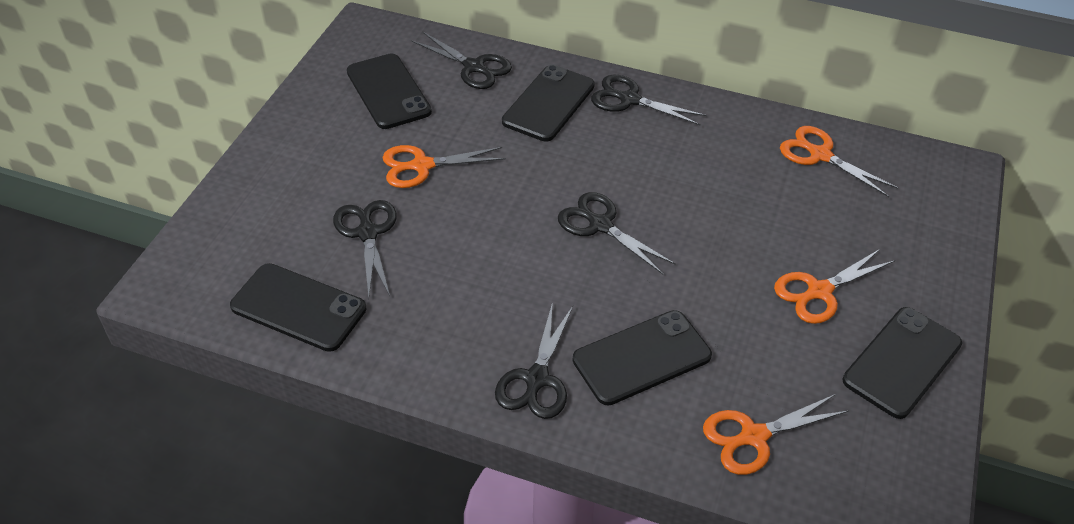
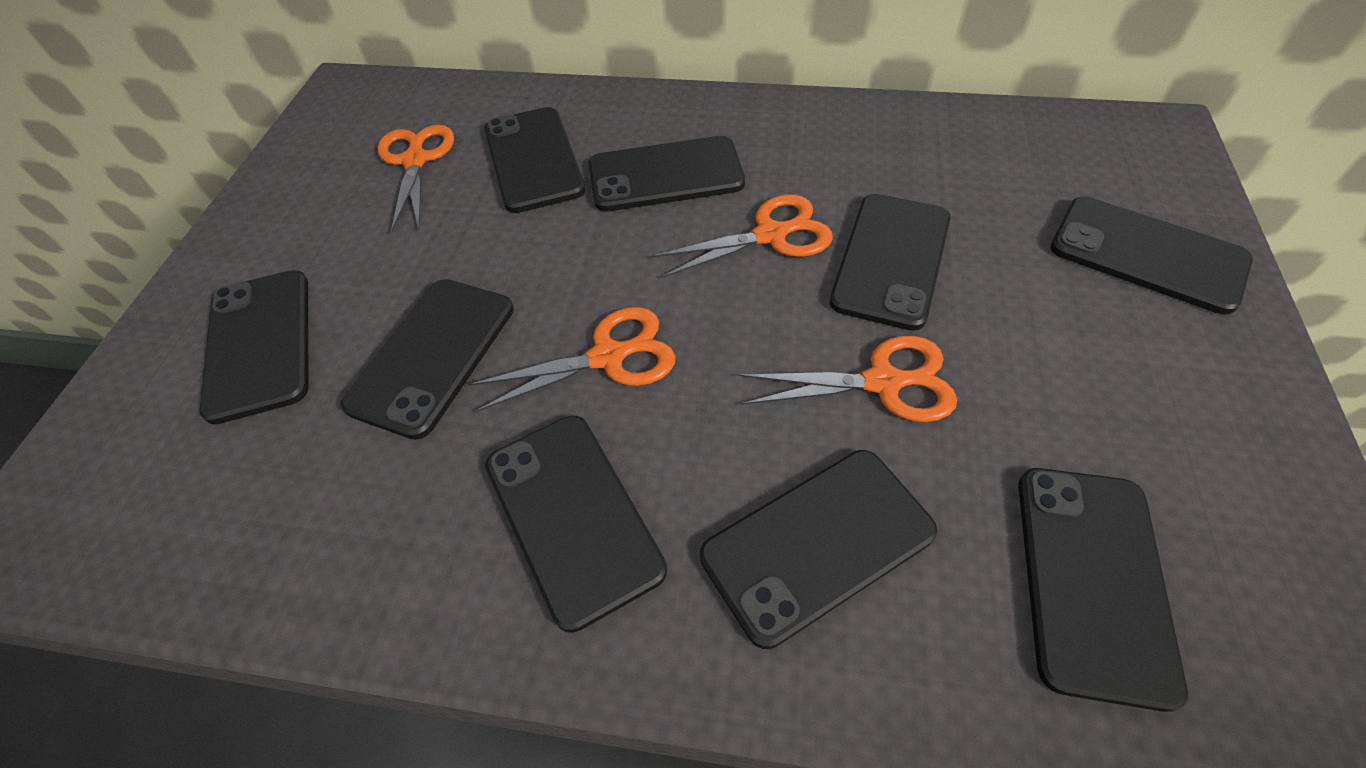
black phone: [230,263,366,352] [347,54,432,129] [502,65,595,142] [572,310,712,405] [843,307,962,419] = 5 -> [200,270,308,424] [341,279,514,440] [484,107,585,213] [485,416,667,633] [589,136,745,211] [700,450,937,649] [830,194,951,331] [1018,468,1188,712] [1050,197,1253,315] = 9
black scissors: [333,200,397,297] [412,31,512,89] [495,302,573,419] [558,192,676,274] [591,75,707,126] = 5 -> none = 0

